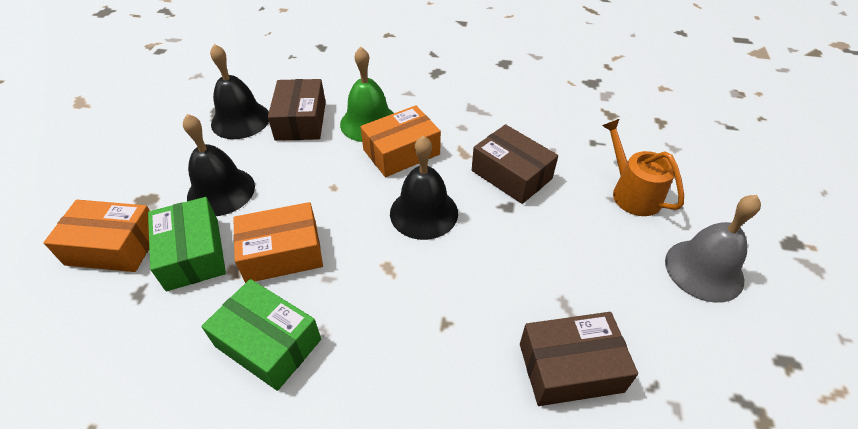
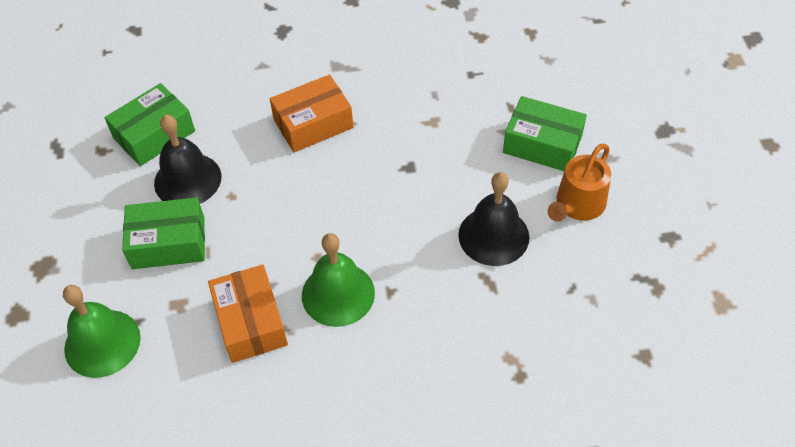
black bell: [183,114,255,216] [210,44,269,139] [390,136,458,240] = 3 -> [154,115,221,204] [458,172,529,266] = 2
brown box: [268,79,326,141] [472,124,558,204] [520,312,638,406] = 3 -> none = 0
green bell: [340,47,394,142] = 1 -> [63,285,141,378] [302,233,375,327] = 2
green box: [148,197,226,291] [201,279,321,391] = 2 -> [105,83,195,166] [122,197,205,269] [503,96,587,171] = 3
grey bell: [665,195,761,303] = 1 -> none = 0
orange box: [43,200,150,272] [233,202,323,283] [361,105,441,177] = 3 -> [208,264,288,363] [270,74,353,152] = 2

